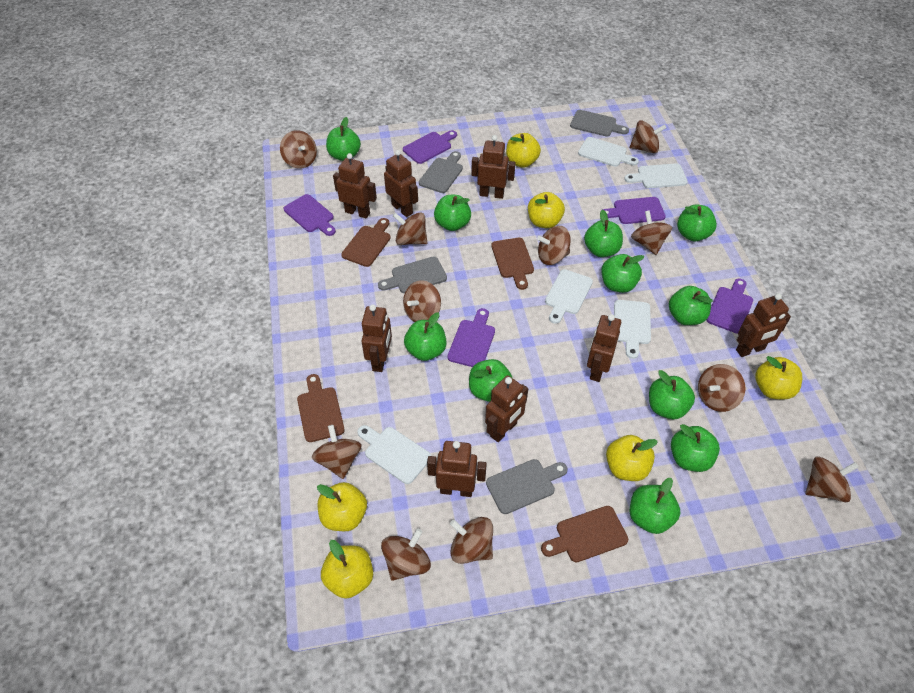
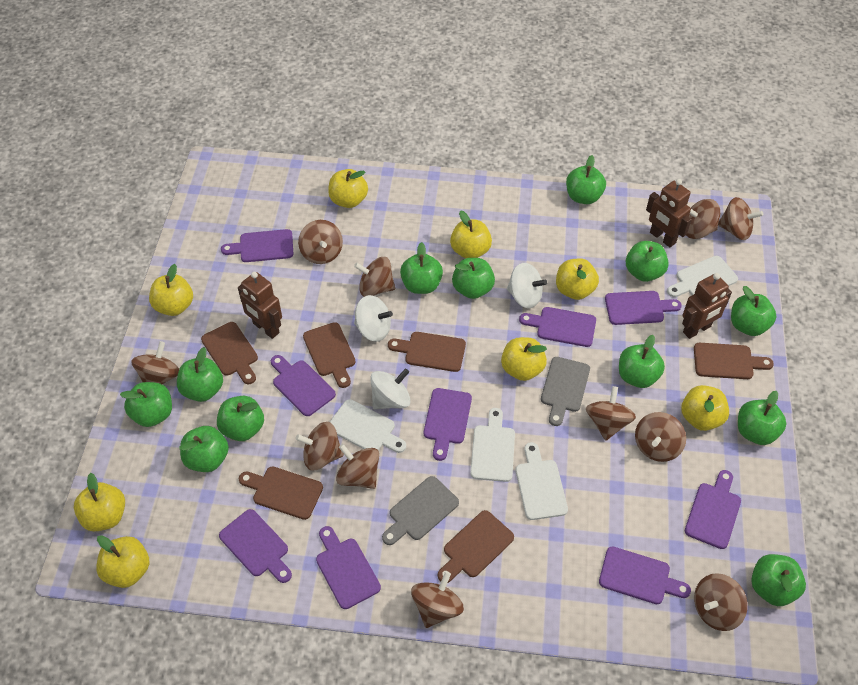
brown cutting board: [297,374,345,442] [341,218,391,267] [491,238,534,290] [541,506,628,562] = 4 -> [201,322,258,384] [239,467,323,520] [303,322,355,388] [388,332,466,372] [438,510,514,583] [694,343,774,379] = 6
brown robot: [333,153,377,218] [362,304,392,372] [384,150,418,217] [427,441,487,497] [471,135,515,199] [485,375,528,442] [587,314,622,382] [736,293,791,357] = 8 -> [238,272,282,339] [646,179,692,247] [682,273,732,339] = 3
green apple: [326,117,361,161] [404,312,447,361] [434,195,471,231] [469,359,512,402] [584,210,623,257] [601,254,644,293] [630,478,680,534] [649,370,695,419] [669,286,713,325] [671,424,720,472] [677,205,717,241] = 11 -> [120,382,172,427] [177,347,223,402] [179,426,229,472] [217,396,264,441] [400,242,443,294] [452,258,495,299] [566,155,606,204] [619,335,665,388] [626,241,669,282] [731,286,776,336] [738,391,786,445] [751,554,806,606] = 12
grey cutting board: [378,256,447,293] [419,151,463,193] [486,459,568,514] [570,110,629,136] = 4 -> [382,476,459,545] [541,357,590,426] = 2
purple cutting board: [284,194,336,236] [403,130,457,164] [447,308,495,367] [602,197,666,224] [706,278,753,334] = 5 -> [219,509,292,583] [221,229,294,262] [271,355,336,416] [316,526,381,609] [424,388,472,461] [519,307,596,347] [599,547,691,604] [605,291,682,325] [685,470,741,549] = 9
white cutting board: [357,425,431,484] [545,269,593,324] [578,137,639,167] [614,300,651,359] [624,163,688,188] = 5 -> [330,399,406,453] [470,408,515,482] [516,442,568,520] [667,256,738,297] = 4
white spinning top: none = 0 -> [354,295,393,342] [370,369,411,410] [507,263,547,308] = 3
yellow apple: [317,482,367,531] [321,540,373,599] [506,133,541,168] [528,192,565,228] [606,435,658,481] [755,356,802,400] = 6 -> [74,473,125,531] [96,535,149,588] [149,264,193,316] [328,169,368,208] [450,210,492,258] [501,337,547,381] [556,259,599,300] [681,385,729,431] = 8

